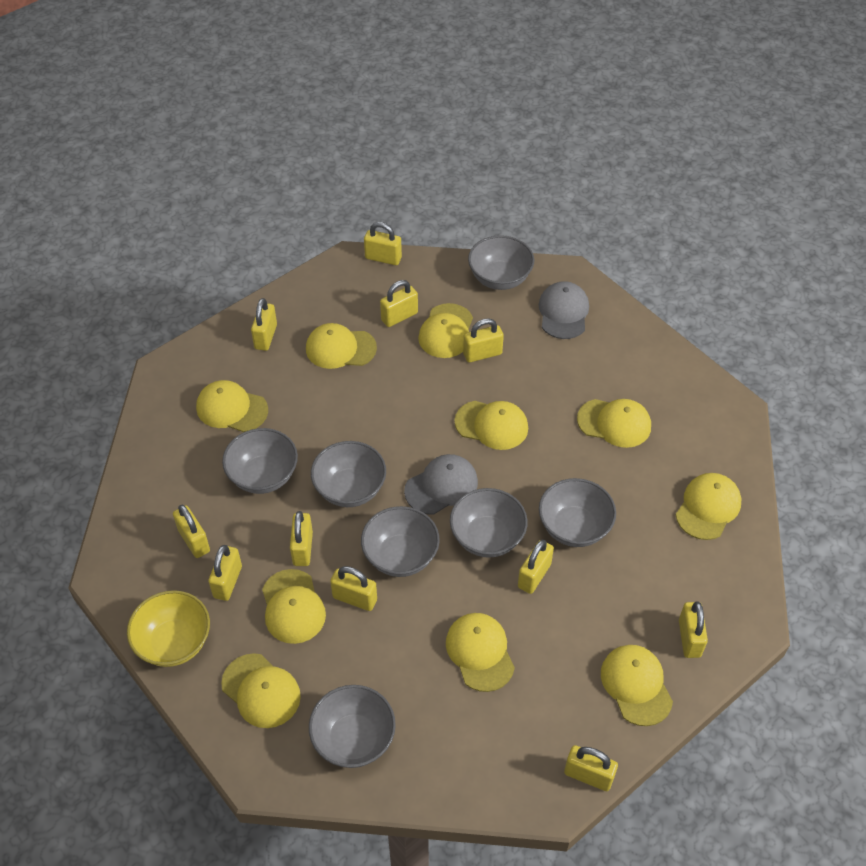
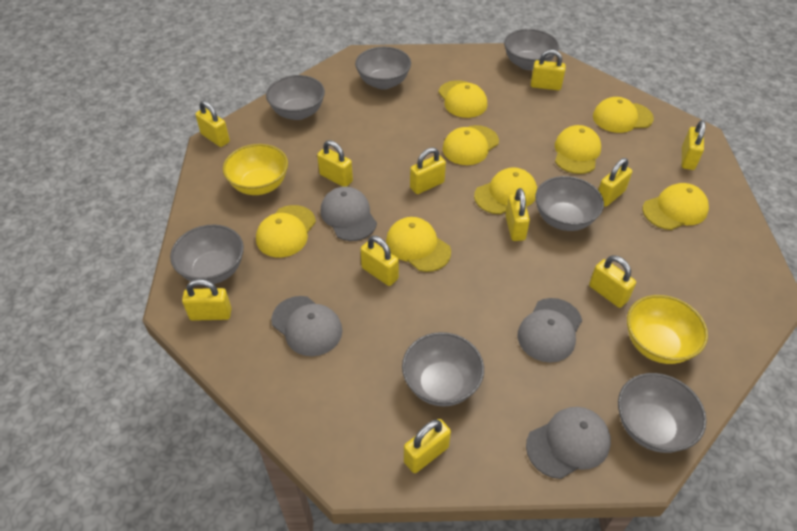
grey cap: [404,454,478,515] [539,281,589,339] = 2 -> [271,296,342,356] [321,186,377,241] [518,298,582,363] [526,407,611,479] = 4
yellow bowl: [127,590,210,667] = 1 -> [223,144,288,195] [627,295,708,364] = 2
yellow cap: [196,380,268,432] [221,653,301,728] [262,569,326,644] [306,323,377,369] [418,303,473,358] [446,613,515,692] [454,401,528,450] [577,399,651,448] [601,645,673,726] [676,473,741,540] = 10 -> [256,205,316,257] [386,217,451,272] [438,80,487,118] [442,125,499,165] [474,167,537,214] [555,125,601,174] [593,97,654,133] [643,183,709,230] = 8

